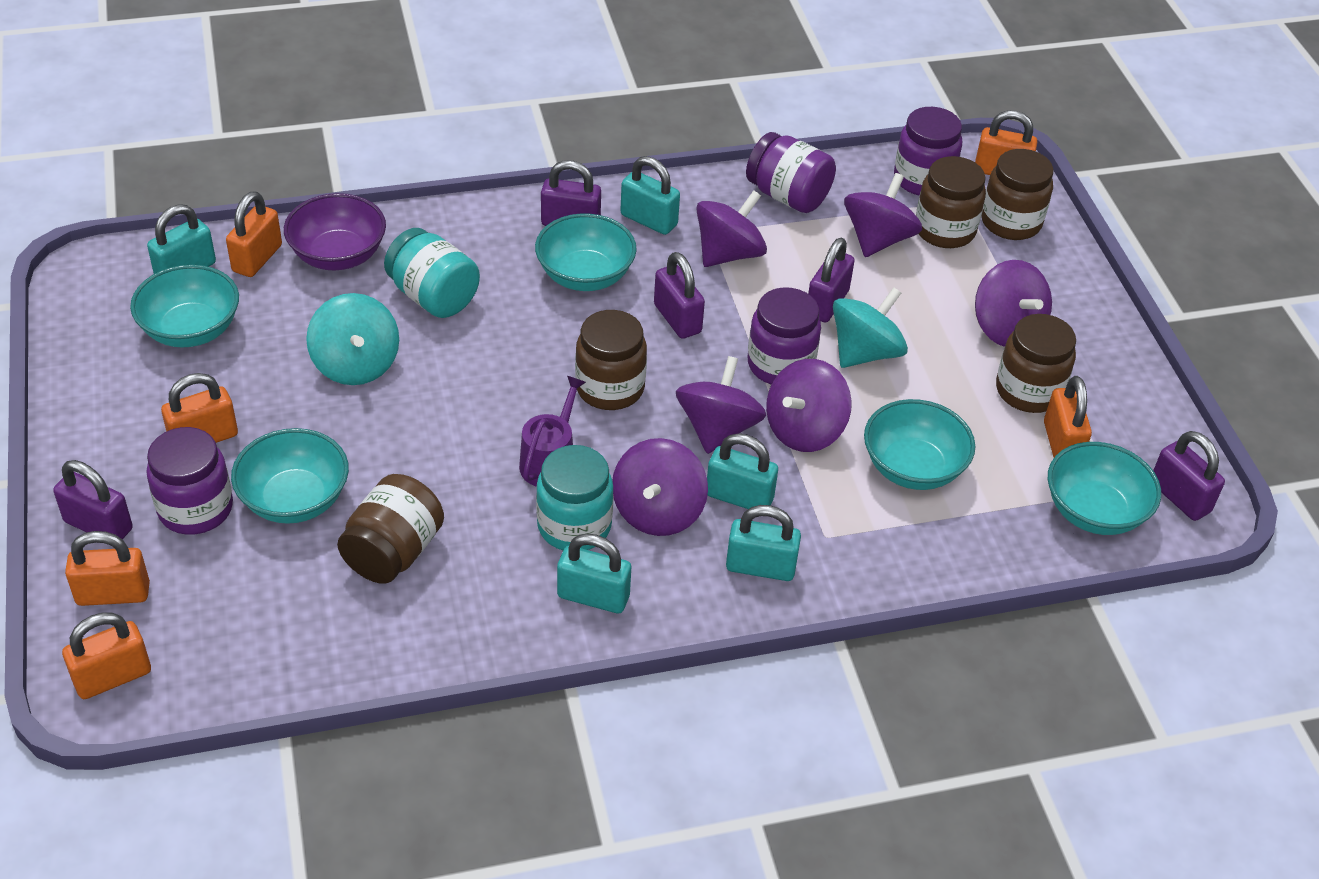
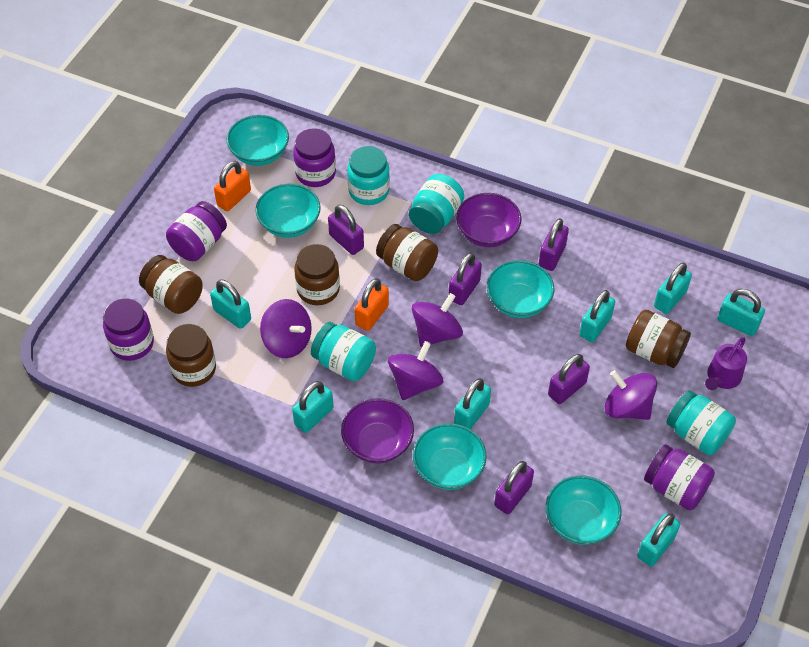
orange padlock: [62,612,151,699] [65,531,150,606] [161,373,238,443] [226,191,282,277] [975,110,1037,175] [1044,376,1092,457] = 6 -> [214,161,251,211] [355,278,389,331] = 2
purple bowl: [284,193,386,270] = 1 -> [341,398,414,464] [456,193,521,247] = 2
purple spinning top: [612,438,708,536] [676,356,766,454] [696,190,767,267] [766,359,852,452] [844,173,922,257] [975,260,1052,347] = 6 -> [260,299,312,358] [388,341,443,400] [412,293,463,347] [605,370,657,420] = 4
turquoise jar: [384,228,480,318] [536,445,613,550] = 2 -> [311,322,376,381] [347,146,390,205] [409,174,464,234] [667,390,736,455] = 4
turquoise padlock: [147,204,216,274] [557,533,631,613] [620,156,680,235] [707,433,778,509] [726,505,801,581] = 5 -> [210,279,251,329] [292,381,334,433] [454,378,491,429] [579,290,615,342] [637,513,680,567] [654,263,692,314] [718,289,765,336] = 7
turquoise spinning top: [306,293,399,385] [833,287,908,368] = 2 -> none = 0

